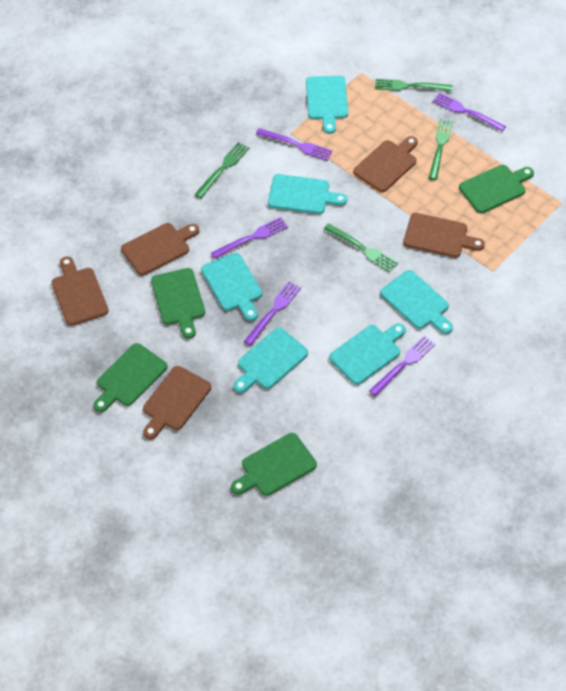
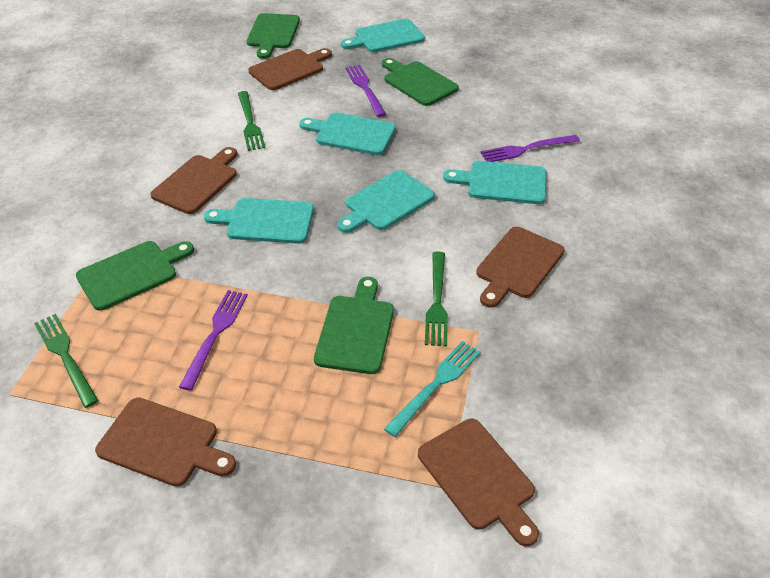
green fork: [194,142,249,198] [324,224,398,272] [375,79,453,91] [429,119,453,180] = 4 -> [34,314,99,408] [238,91,265,151] [425,252,448,346] = 3
purple fork: [211,217,288,259] [244,281,301,346] [256,128,333,161] [369,336,436,396] [433,93,506,131] = 5 -> [179,290,248,391] [345,65,386,117] [480,135,580,162] = 3
turquoise cutting board: [201,253,262,321] [233,328,308,393] [268,174,347,214] [306,76,348,134] [329,323,406,385] [380,270,453,334] = 6 -> [204,198,314,244] [299,112,396,155] [337,170,435,233] [341,19,425,52] [443,161,546,204] = 5
turquoise fork: none = 0 -> [384,341,481,437] = 1

